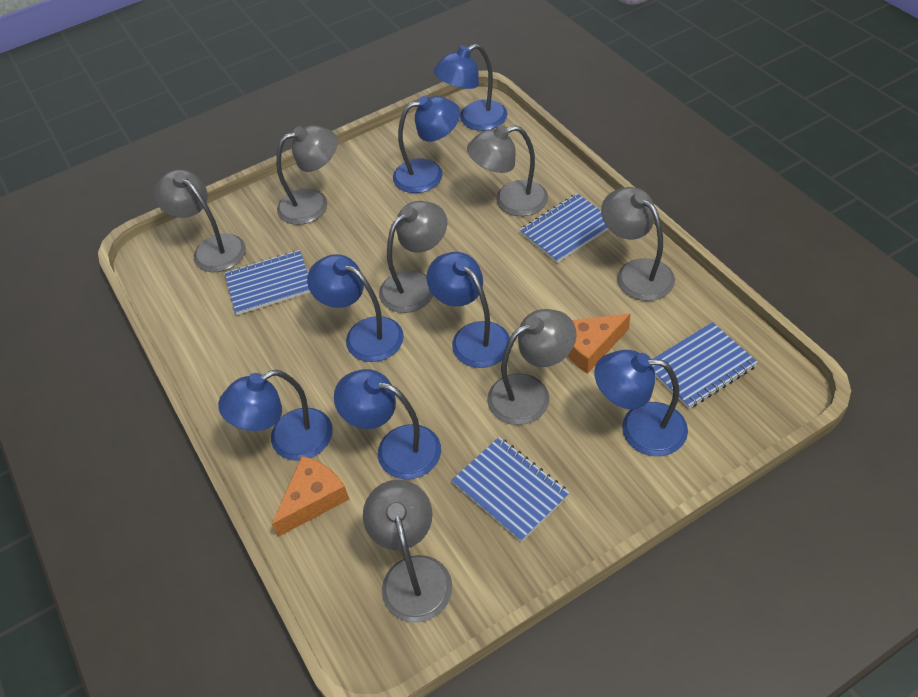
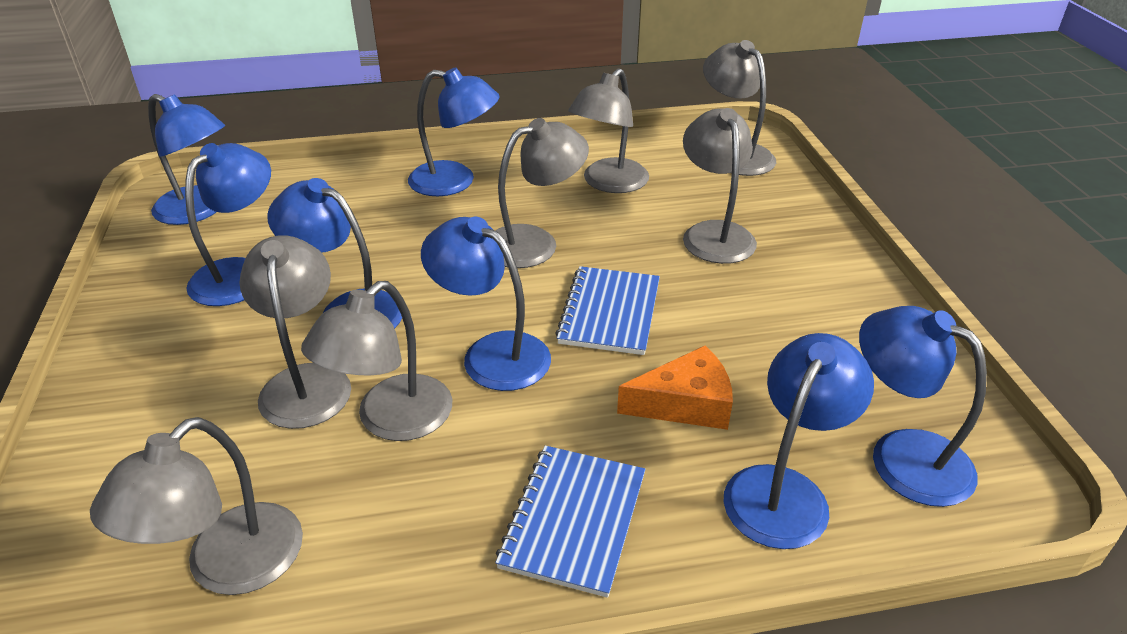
blue notebook: [225,250,310,315] [451,437,569,542] [520,193,609,263] [652,322,758,409] = 4 -> [495,446,646,598] [555,266,660,355] = 2
orange cheese: [272,456,349,537] [568,314,630,374] = 2 -> [617,345,733,430] = 1

